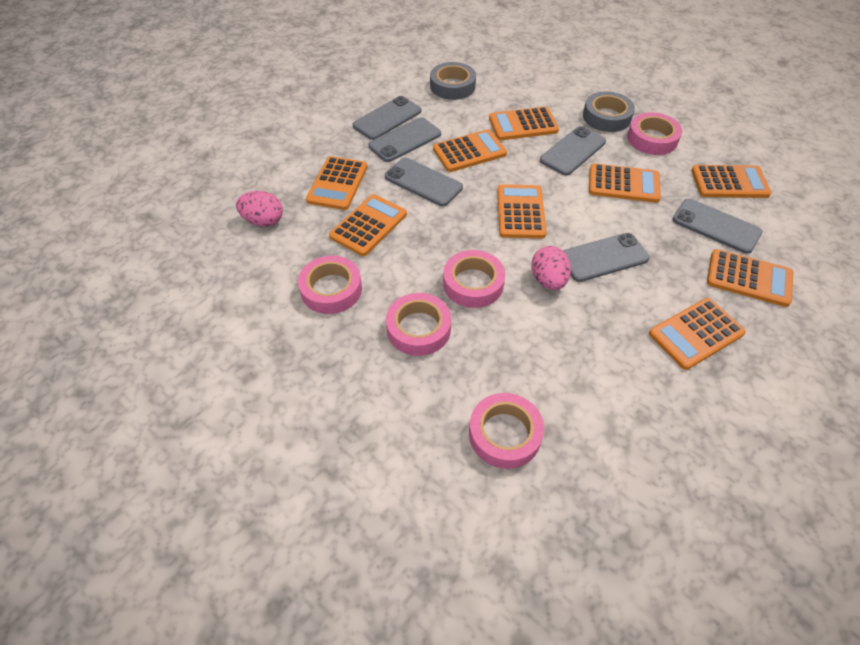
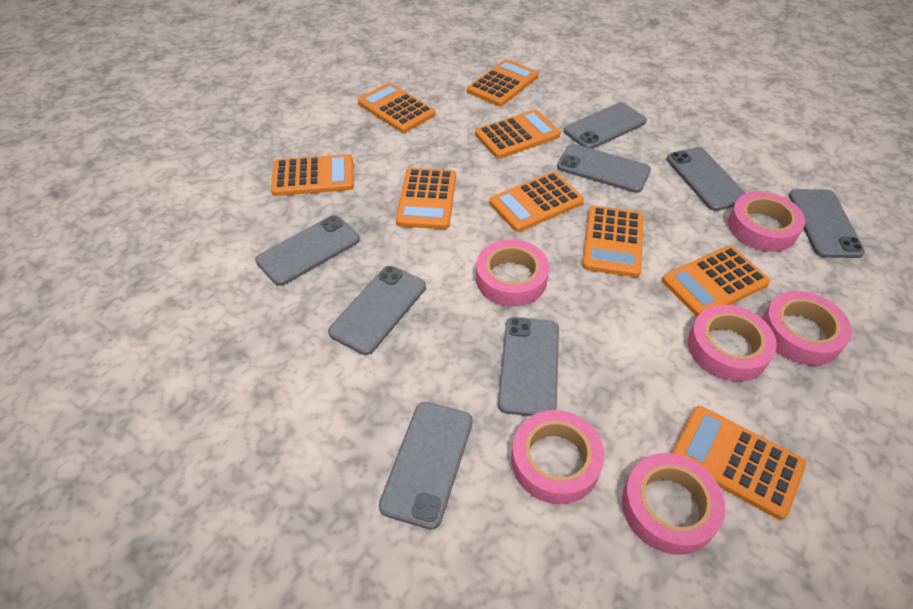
grey phone: [353,96,421,140] [368,117,441,162] [385,158,463,206] [540,126,606,176] [563,233,650,282] [672,199,762,254] = 6 -> [255,215,360,286] [328,266,426,355] [379,402,473,530] [498,317,559,416] [557,144,651,193] [564,102,647,149] [666,147,746,211] [789,189,865,258] = 8
grey tape: [430,62,476,100] [583,91,635,132] = 2 -> none = 0
pink egg: [236,191,283,227] [531,246,571,290] = 2 -> none = 0
pink tape: [298,255,362,314] [386,293,451,356] [443,250,505,308] [469,393,544,469] [627,112,682,155] = 5 -> [476,239,549,306] [511,410,604,504] [622,453,725,555] [688,305,777,381] [728,192,805,252] [762,291,852,365] = 6

